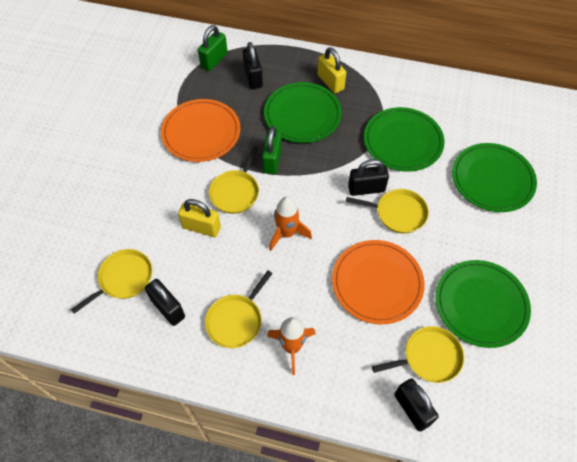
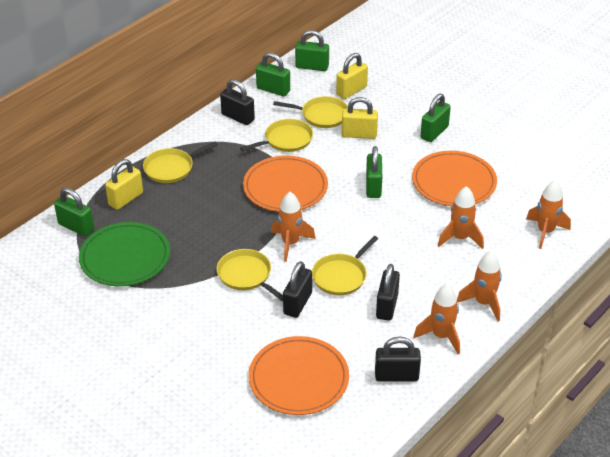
green padlock: [198,25,228,71] [262,126,282,174] = 2 -> [54,188,94,237] [256,52,290,96] [295,30,329,71] [366,146,382,198] [421,94,451,142] = 5
green plate: [264,82,342,143] [364,107,444,171] [436,260,531,348] [452,143,537,212] = 4 -> [79,222,170,286] = 1
orange plate: [161,99,241,162] [332,240,425,324] = 2 -> [243,155,328,212] [249,336,349,415] [412,151,497,206] = 3
orange rocket: [267,317,316,375] [269,196,312,251] = 2 -> [271,192,316,262] [414,284,460,354] [438,186,484,249] [457,251,502,321] [526,180,571,249] = 5
yellow padlock: [178,199,221,237] [317,47,346,94] = 2 -> [105,159,143,210] [336,53,368,99] [342,97,378,139] = 3

